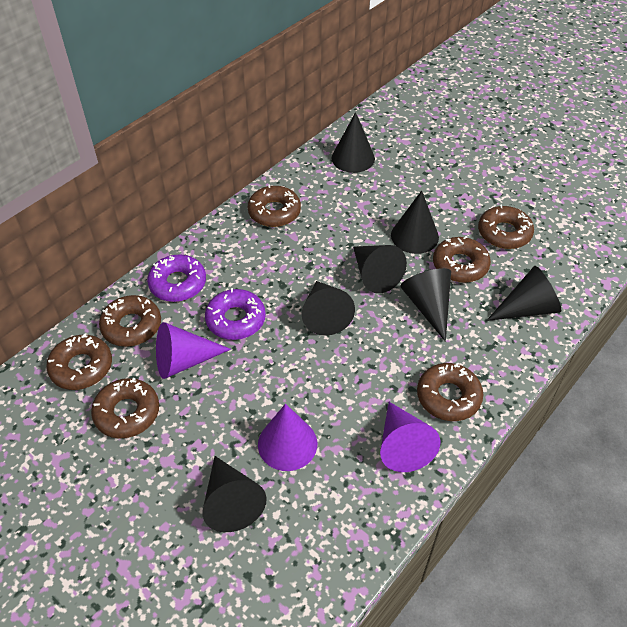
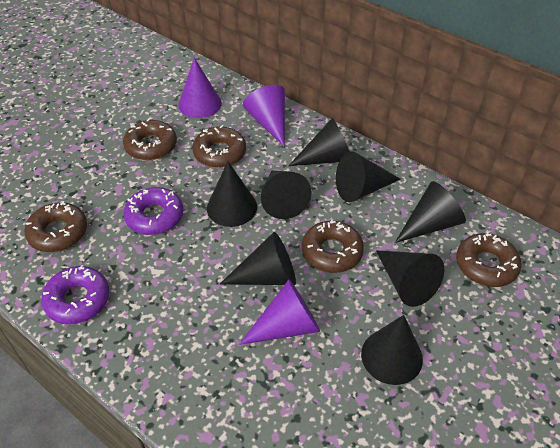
black cone: [203,456,266,532] [302,281,355,336] [332,112,375,173] [353,245,407,293] [391,191,439,254] [400,268,451,342] [487,266,561,321] = 7 -> [207,161,257,227] [220,232,296,285] [261,171,312,219] [289,117,350,166] [336,151,400,202] [361,315,423,385] [376,251,445,307] [395,181,466,243] = 8
brown donut: [46,333,112,390] [91,378,159,438] [99,295,161,347] [248,185,301,227] [417,363,483,421] [433,236,491,283] [478,205,534,249] = 7 -> [24,201,87,252] [123,118,177,160] [192,125,246,168] [302,219,364,273] [456,232,521,287] = 5

